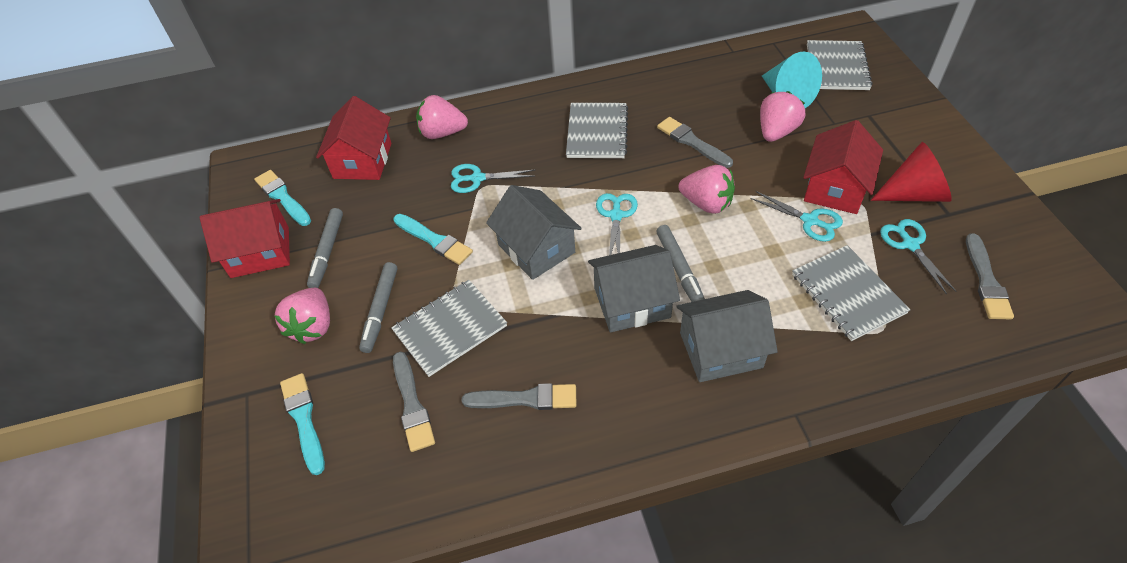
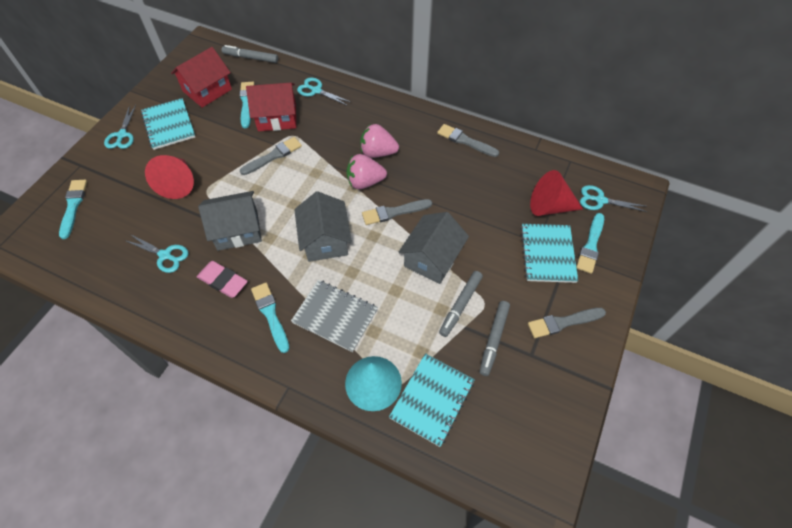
grey notebook: [391,280,507,377] [566,103,628,158] [792,245,911,341] [807,40,873,90] = 4 -> [291,280,378,352] = 1
pink eraser: none = 0 -> [197,261,248,298] = 1
pink strawberry: [275,288,330,344] [416,95,468,139] [679,165,735,214] [760,91,805,142] = 4 -> [347,154,387,189] [360,124,399,158] = 2
red cone: [871,142,952,202] = 1 -> [145,155,194,199] [530,170,583,216] = 2
red house: [200,199,290,278] [316,96,392,180] [803,120,883,214] = 3 -> [171,47,232,108] [246,83,296,131] = 2
turquoise brush: [254,170,311,226] [280,373,325,475] [393,214,473,265] = 3 -> [59,180,87,239] [239,82,254,128] [251,283,290,353] [576,213,604,274] = 4
turquoise notebook: none = 0 -> [141,98,195,150] [389,353,475,447] [521,224,578,283] = 3

